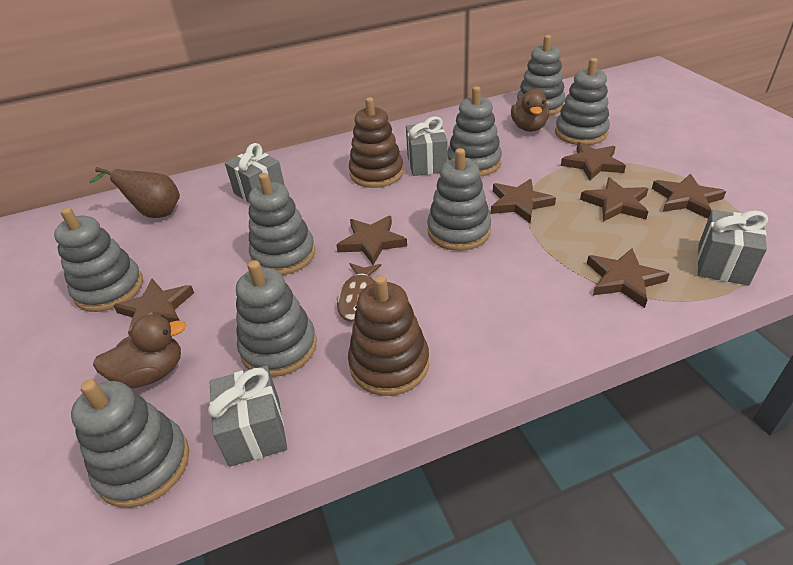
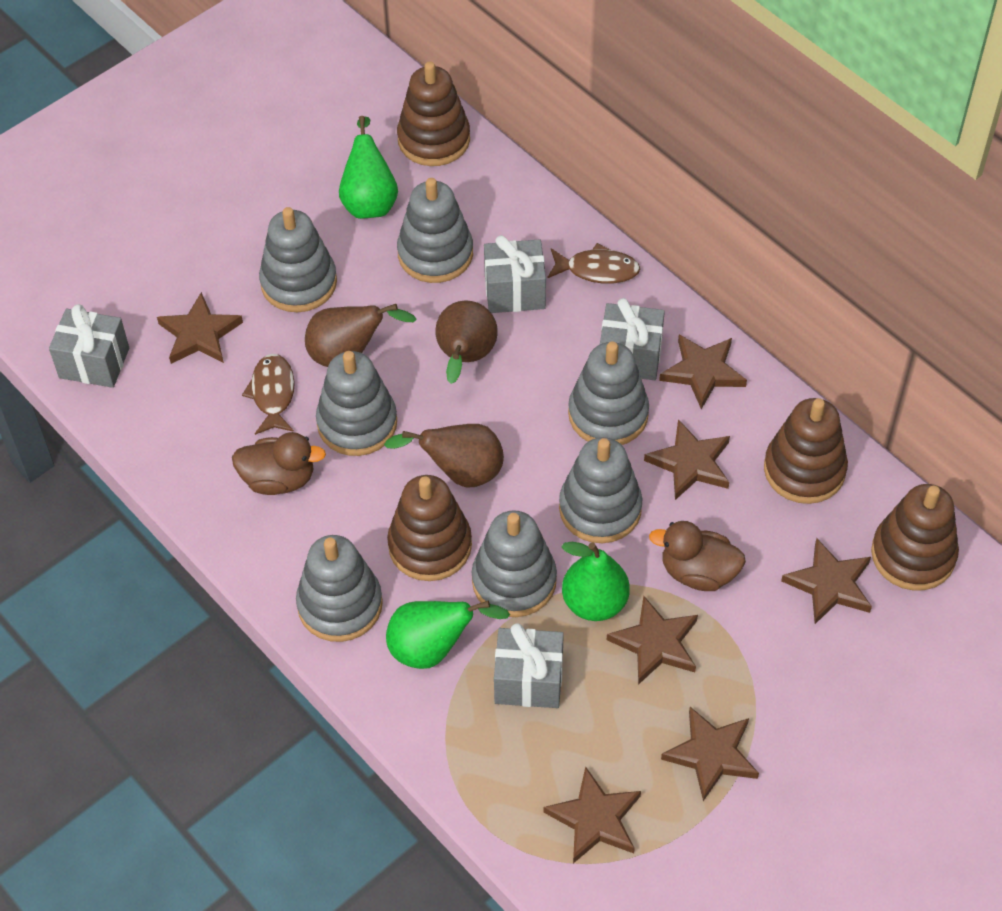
brown fish: [337,263,381,322] = 1 -> [242,354,295,435] [547,243,640,284] = 2
brown pear: [90,167,180,218] = 1 -> [305,304,417,367] [384,424,504,487] [435,300,498,384] = 3
brown stacking toy: [348,275,429,396] [349,97,404,188] = 2 -> [387,475,472,581] [397,61,470,166] [764,398,848,504] [871,484,959,591] = 4
green pear: none = 0 -> [339,116,398,219] [386,600,510,669] [561,542,630,621] = 3
grey stacking toy: [54,207,143,312] [71,379,189,508] [236,260,317,377] [249,173,315,275] [427,148,491,251] [448,86,502,176] [517,35,566,116] [555,58,610,145] = 8 -> [259,207,337,312] [296,535,383,642] [316,351,397,456] [397,178,473,283] [472,510,557,617] [559,437,642,543] [568,341,649,445] = 7

